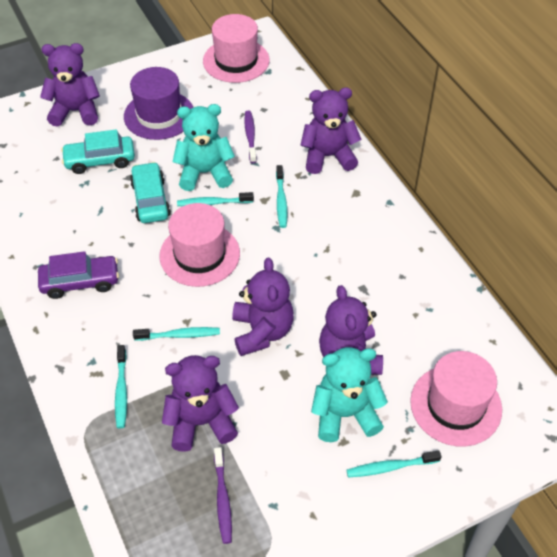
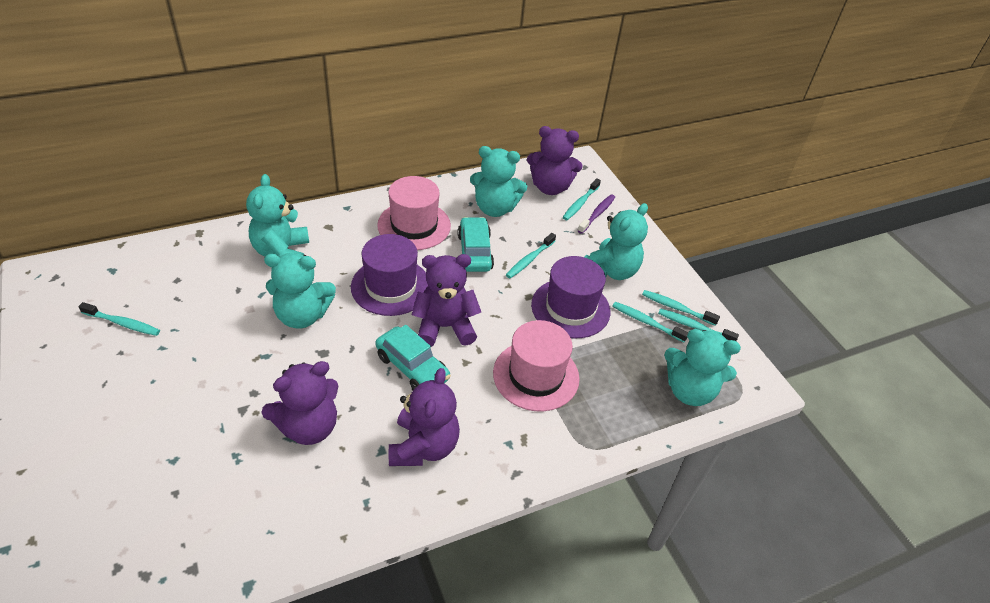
pink hat: [159,203,240,287] [203,14,270,83] [410,351,502,446] = 3 -> [377,176,451,250] [493,320,580,411] = 2
purple car: [38,251,119,299] = 1 -> none = 0
purple hat: [124,67,193,140] = 1 -> [351,234,428,316] [531,256,610,338] = 2
purple teddy bear: [40,43,100,127] [162,355,239,452] [232,257,294,356] [300,87,362,174] [319,285,383,375] = 5 -> [261,361,338,445] [389,368,460,466] [411,254,481,347] [527,126,583,195] = 4
purple toothbrush: [214,447,232,544] [244,111,257,163] = 2 -> [578,194,615,234] = 1
turquoise teddy bear: [173,104,235,191] [311,347,388,442] = 2 -> [246,174,309,257] [264,253,336,329] [470,146,527,217] [585,203,648,280] [664,329,741,406] = 5
turquoise toothbrush: [115,345,127,429] [133,327,220,341] [177,192,254,206] [276,165,287,228] [346,450,441,477] = 5 -> [78,302,160,336] [506,233,556,278] [563,178,601,220] [612,302,688,342] [642,290,720,326] [658,308,739,341] = 6

